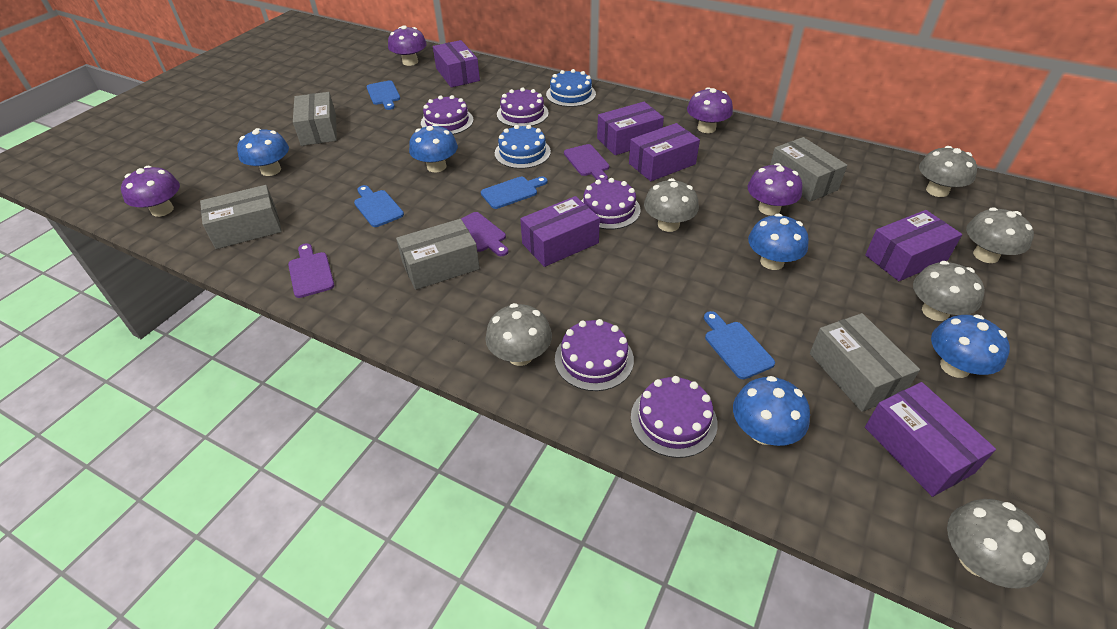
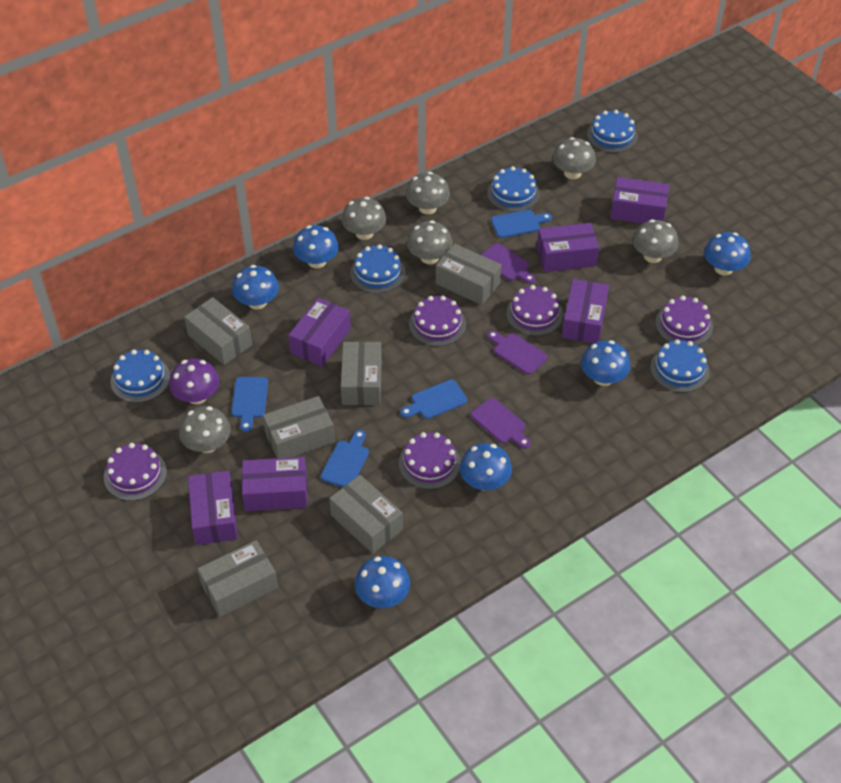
blue cake: [495,125,551,169] [546,69,596,107] = 2 -> [110,350,170,403] [350,244,406,293] [487,166,540,212] [587,110,638,153] [650,339,710,392] = 5
blue mushroom: [237,128,289,176] [409,124,458,172] [733,376,810,446] [748,213,809,270] [931,314,1010,378] = 5 -> [232,265,279,310] [293,225,339,268] [355,556,410,608] [460,443,512,491] [581,340,630,386] [704,232,751,275] = 6
grey box: [200,185,282,249] [293,92,337,146] [396,219,480,290] [770,137,847,202] [810,313,920,412] = 5 -> [184,297,252,365] [197,540,278,617] [263,396,335,458] [329,475,403,553] [341,341,382,405] [436,244,501,305] = 6
purple mushroom: [121,166,180,217] [388,25,427,66] [687,87,733,133] [747,163,802,216] = 4 -> [169,359,219,404] = 1

